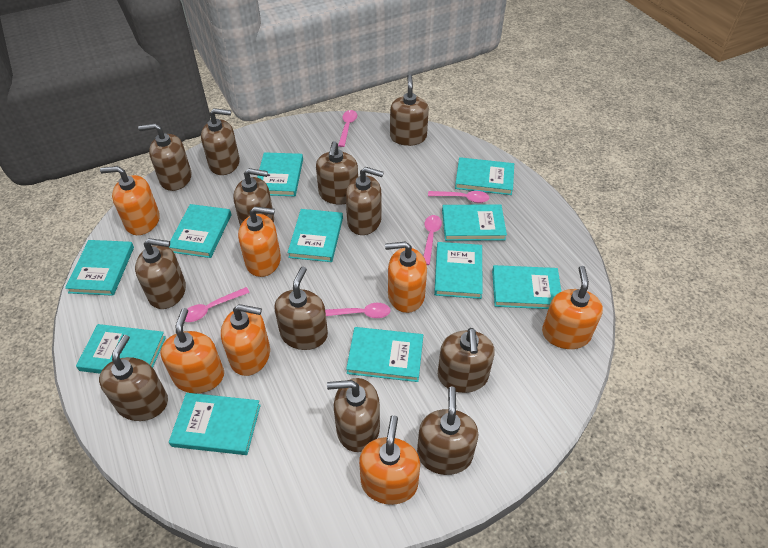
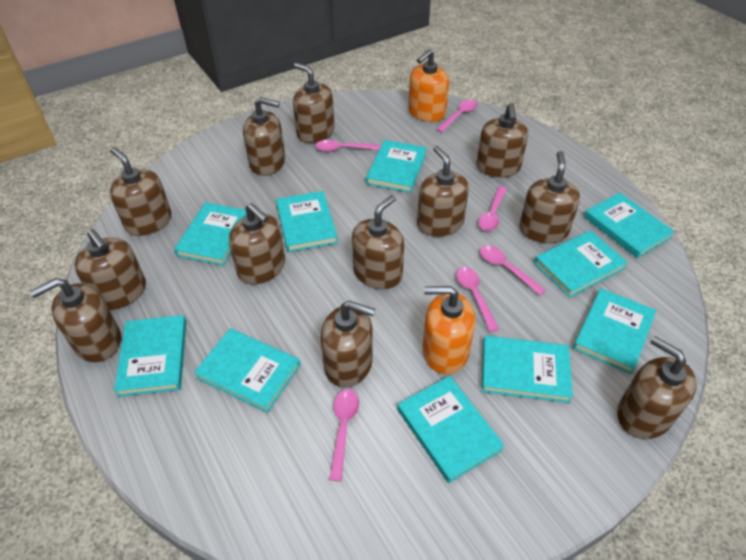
orange soap dispenser: [100,166,160,235] [160,308,224,394] [221,304,270,376] [238,206,281,277] [359,415,420,505] [385,241,427,313] [542,266,603,349] = 7 -> [408,49,449,122] [423,286,476,374] = 2
pink spoon: [185,287,250,322] [325,303,391,318] [338,110,357,147] [423,215,442,265] [428,191,489,203] = 5 -> [315,140,381,152] [329,389,359,481] [436,99,477,132] [456,267,499,332] [479,186,507,231] [480,245,546,295] = 6
turquoise book: [65,240,134,296] [76,324,166,374] [169,204,231,258] [169,393,261,455] [257,152,303,196] [287,209,343,262] [346,327,423,382] [434,242,483,299] [442,204,507,241] [455,157,514,195] [492,265,561,309] = 11 -> [114,315,187,397] [174,202,247,266] [194,328,300,413] [276,191,338,252] [366,140,427,193] [397,376,505,483] [482,336,573,403] [534,230,628,298] [573,288,656,374] [584,192,675,258] = 10

